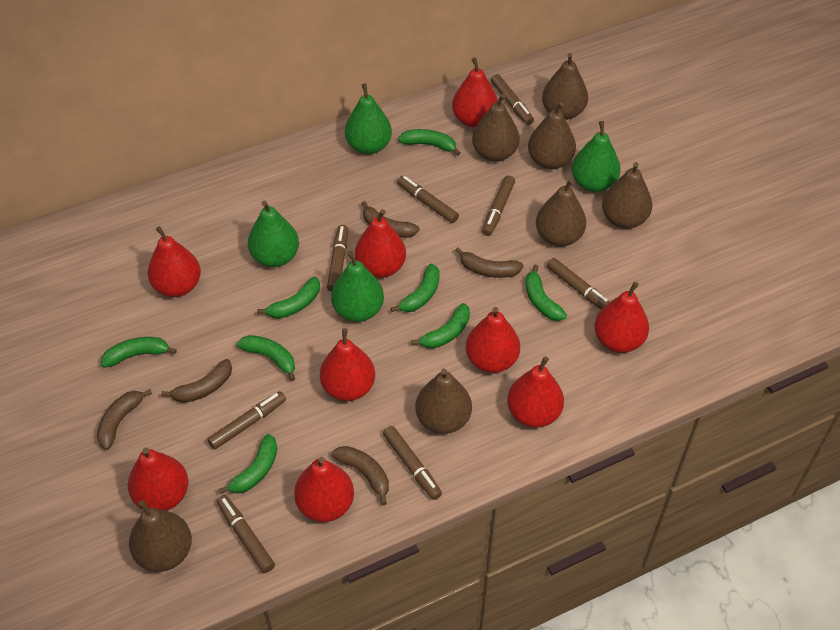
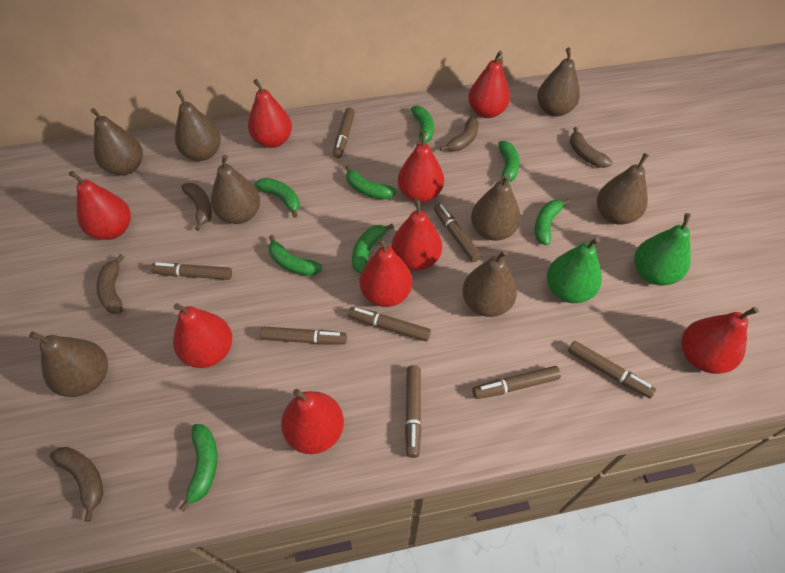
brown pear: [129,500,192,572] [415,368,472,434] [472,94,520,162] [528,102,576,169] [536,179,586,247] [542,53,588,120] [602,162,652,229] = 7 -> [29,331,108,397] [91,108,143,175] [175,90,221,161] [211,154,260,224] [462,250,517,317] [471,174,521,241] [537,48,580,117] [597,153,649,224] = 8
green pear: [248,201,299,267] [331,251,384,322] [345,83,392,154] [571,121,621,192] = 4 -> [547,237,602,303] [634,213,691,286] = 2

